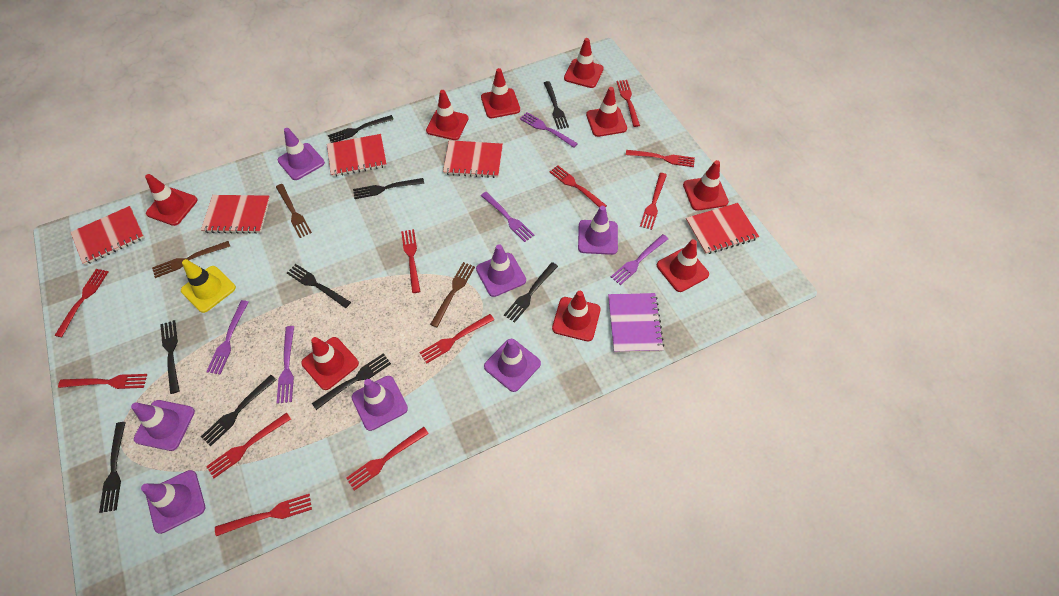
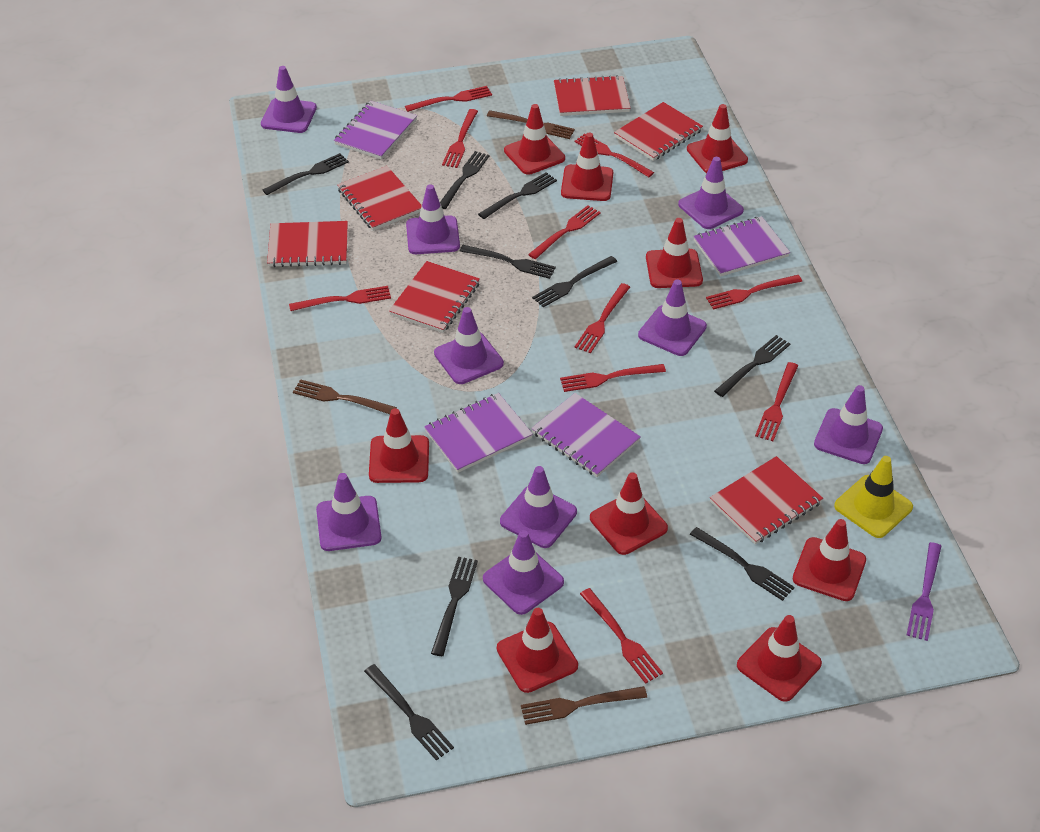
purple fork: [206,300,249,375] [277,326,294,404] [481,192,534,242] [520,112,578,148] [611,234,668,285] = 5 -> [907,542,941,641] = 1
purple notebook: [608,293,664,353] = 1 -> [334,101,417,160] [424,393,533,473] [531,393,640,477] [693,216,790,277] = 4
purple traffic cone: [131,400,195,451] [141,470,205,534] [277,128,325,180] [352,376,408,431] [476,244,526,297] [484,339,541,392] [578,206,618,255] = 7 -> [261,66,317,133] [316,473,382,551] [406,184,460,254] [434,307,504,384] [483,530,564,615] [500,466,577,548] [638,279,707,356] [678,157,744,229] [814,385,883,464] = 9
red fork: [54,269,109,337] [58,374,147,389] [206,413,291,478] [215,494,312,536] [346,427,429,491] [401,229,420,293] [419,314,494,363] [549,165,607,208] [617,80,640,127] [626,150,695,167] [640,173,667,230] = 11 -> [289,286,391,311] [405,86,492,112] [442,109,478,168] [528,205,601,259] [560,364,666,392] [574,134,654,177] [575,283,630,353] [580,588,663,684] [706,275,802,310] [755,362,798,441] = 10
red notebook: [71,206,145,265] [201,195,270,234] [327,134,387,177] [443,140,503,178] [686,203,759,254] = 5 -> [267,221,348,267] [337,166,422,231] [389,261,480,333] [554,75,630,116] [614,102,703,161] [710,456,823,544] = 6

